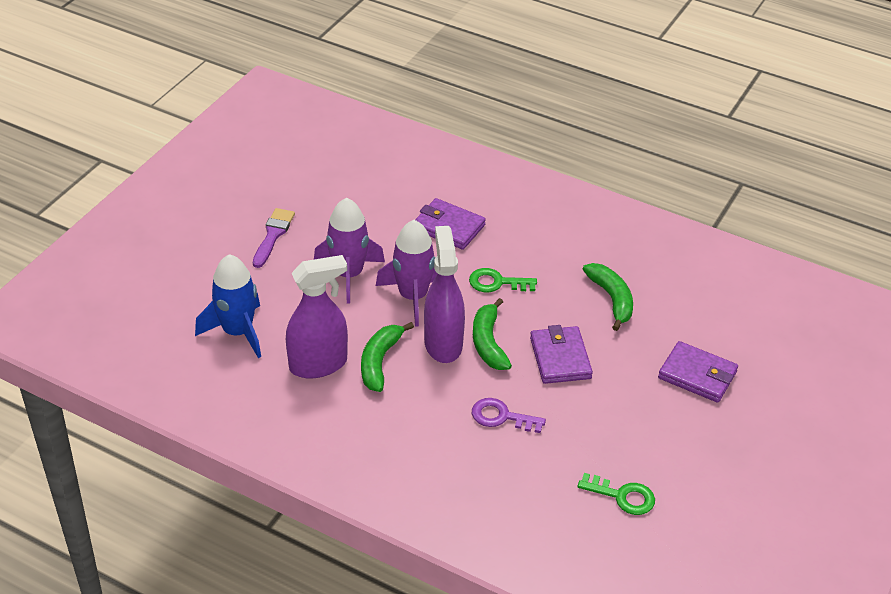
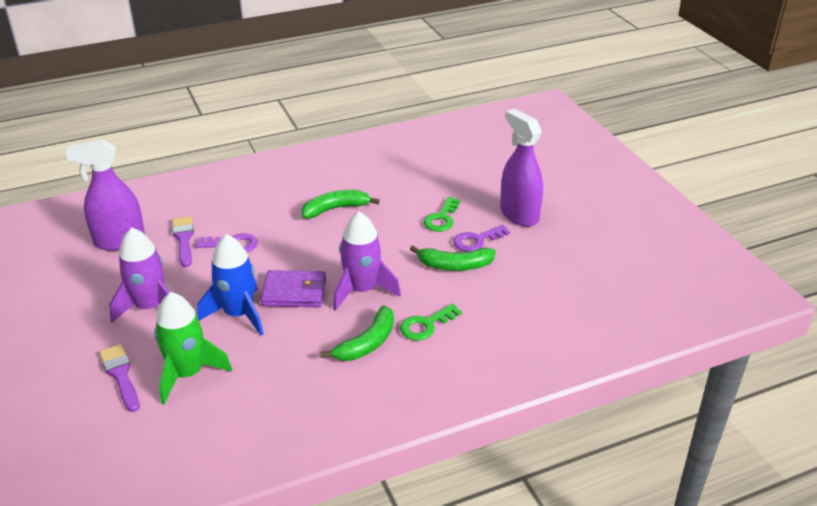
green rocket: none = 0 -> [154,292,232,405] = 1
purple brush: [253,208,295,268] = 1 -> [99,344,140,412] [172,216,194,267] = 2
purple key: [472,398,546,433] = 1 -> [196,233,258,252] [453,225,510,252] = 2
purple wallet: [415,198,486,250] [530,325,593,384] [658,341,738,403] = 3 -> [261,270,326,307] = 1

